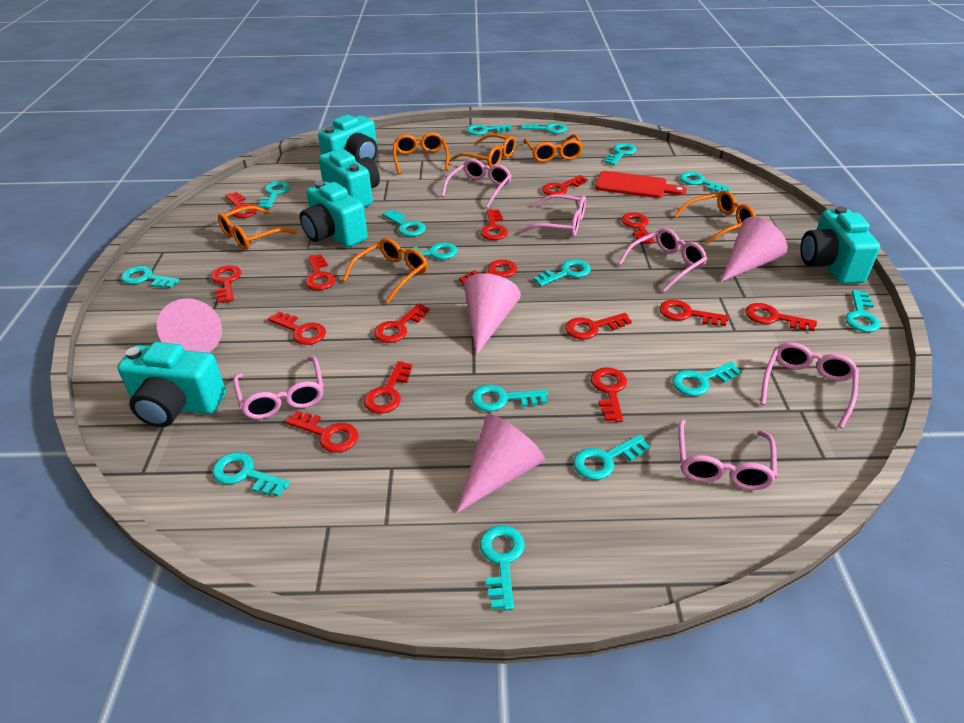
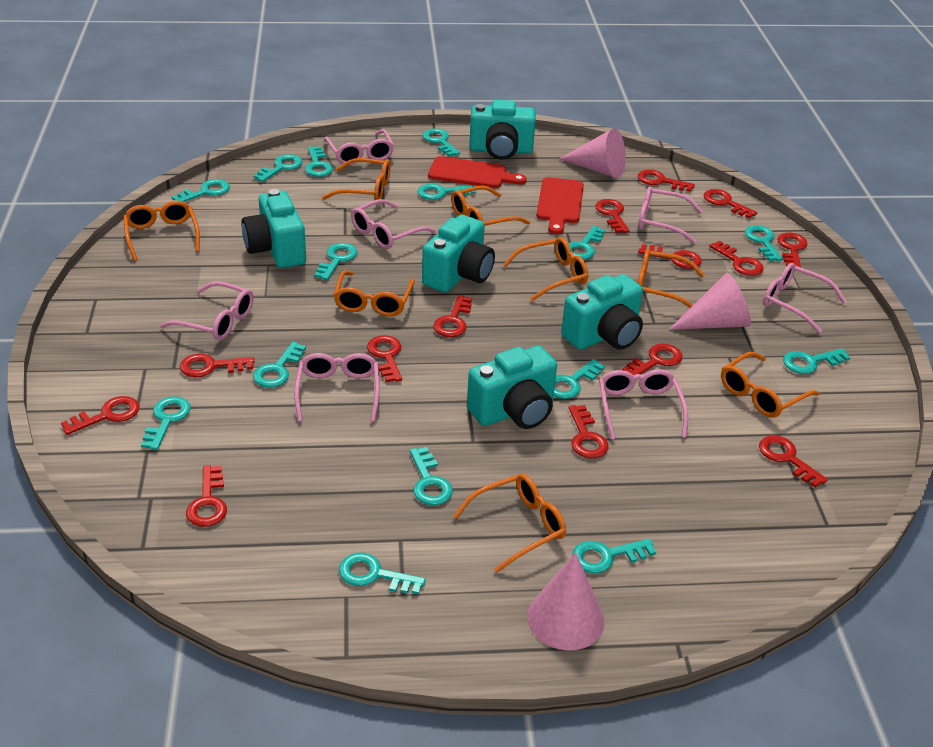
orange glasses: [218,206,297,250] [342,238,428,303] [393,132,449,174] [451,134,516,167] [524,134,583,162] [674,190,756,244] = 6 -> [123,200,200,261] [322,158,391,200] [333,270,415,317] [451,185,530,226] [453,474,566,573] [503,237,588,301] [638,249,705,308] [721,352,819,418] = 8
pink cone: [157,298,222,353] [456,414,545,513] [464,273,521,355] [721,217,788,282] = 4 -> [527,552,604,650] [559,128,626,178] [669,273,751,330] = 3
pink glasses: [233,356,324,419] [441,159,512,208] [520,194,586,237] [618,228,707,292] [678,419,777,490] [760,342,859,428] = 6 -> [160,281,253,340] [294,353,380,422] [324,129,394,165] [351,199,436,249] [599,369,688,440] [638,186,703,243] [763,263,846,333] = 7
red cutting board: [595,171,687,198] = 1 -> [428,156,527,188] [536,177,584,234] = 2
red key: [211,265,241,303] [225,192,258,218] [268,312,326,345] [286,411,358,453] [305,254,336,290] [364,361,412,414] [374,303,430,343] [459,260,517,286] [480,209,508,240] [542,175,588,195] [565,313,632,339] [591,367,627,422] [621,213,655,244] [659,300,729,326] [745,303,817,331] = 15 -> [61,396,139,435] [180,354,254,377] [186,465,227,527] [367,335,402,382] [433,295,472,337] [569,405,609,458] [595,199,629,233] [622,344,683,375] [638,169,695,192] [638,244,702,269] [704,189,757,218] [709,241,764,276] [759,435,828,487] [777,232,807,267] = 14

